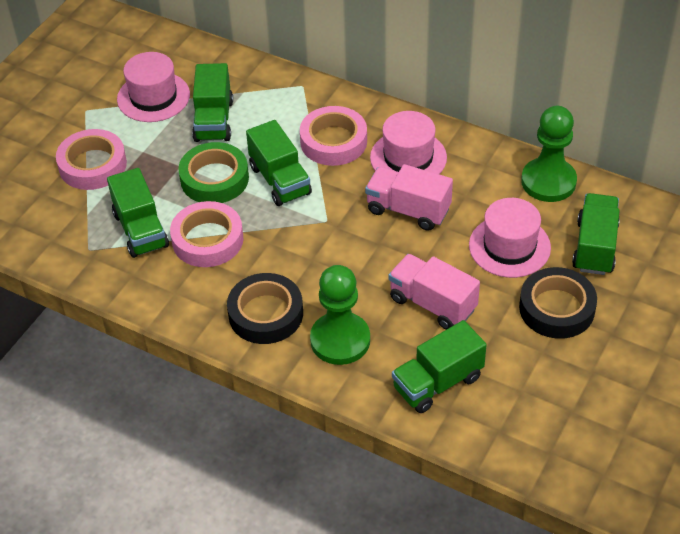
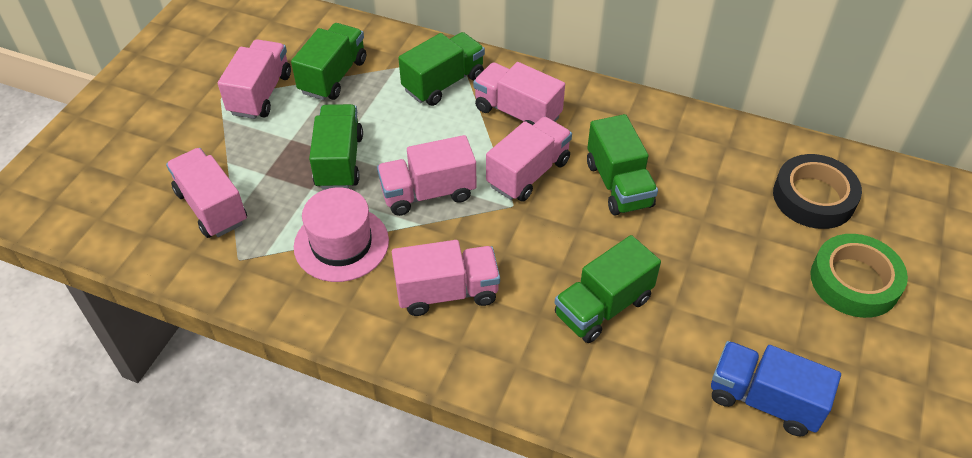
black tape: [227,273,303,344] [519,267,597,339] = 2 -> [773,154,862,229] = 1
blue truck: none = 0 -> [711,341,841,437] = 1
green pawn: [310,265,370,365] [521,106,577,202] = 2 -> none = 0
pink hat: [117,52,190,122] [370,111,447,174] [469,198,551,278] = 3 -> [294,188,389,282] = 1
pink tape: [56,129,127,190] [170,201,244,267] [300,106,367,166] = 3 -> none = 0
pink truck: [365,164,453,231] [389,254,480,330] = 2 -> [166,148,247,238] [218,39,291,119] [377,135,477,216] [392,240,500,316] [473,62,565,125] [486,117,572,202] = 6

